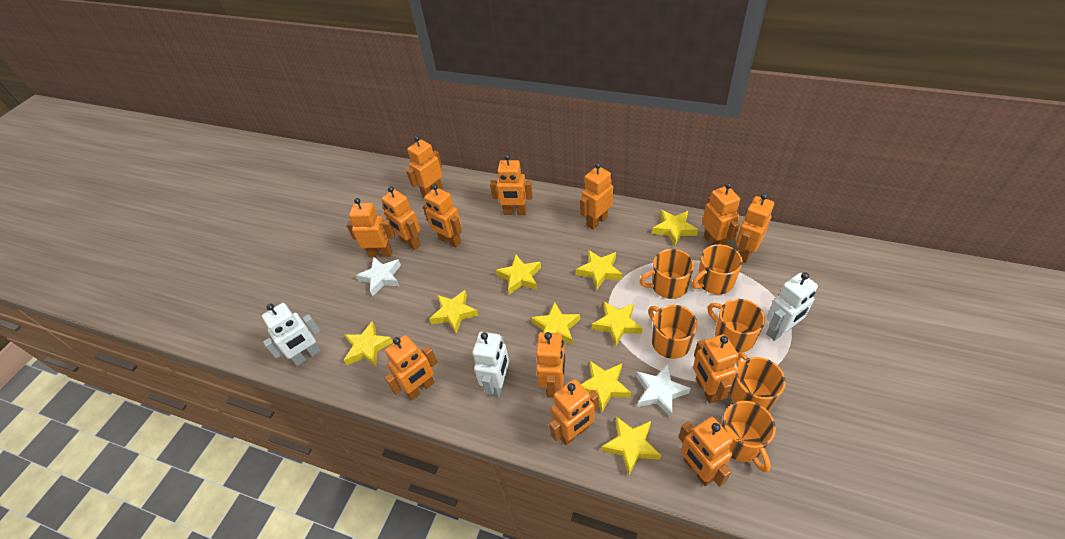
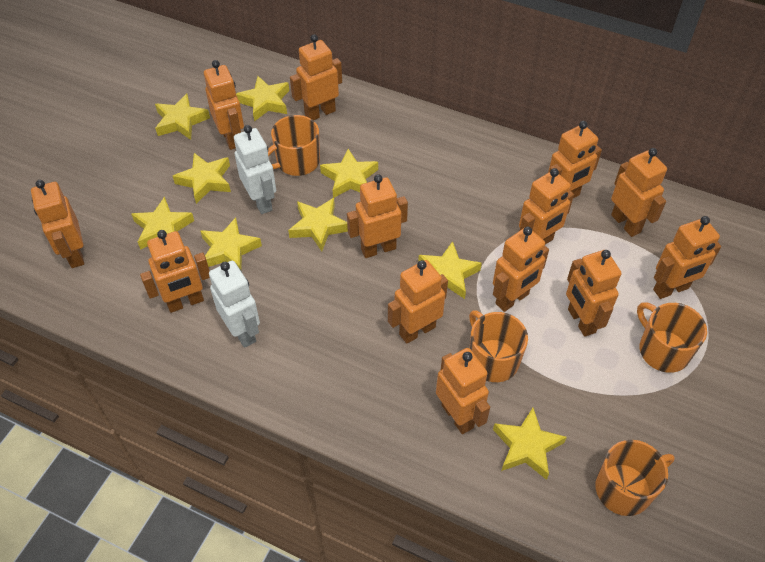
orange mug: [640,249,694,299] [648,305,698,359] [692,244,743,294] [708,299,765,353] [721,401,776,472] [730,352,786,412] = 6 -> [268,115,320,176] [469,310,528,382] [595,440,675,516] [637,302,707,373] = 4
white robot: [262,303,321,366] [473,332,509,398] [766,272,818,341] = 3 -> [209,261,260,348] [234,125,276,214] = 2
white star: [356,257,401,296] [636,364,691,418] = 2 -> none = 0

